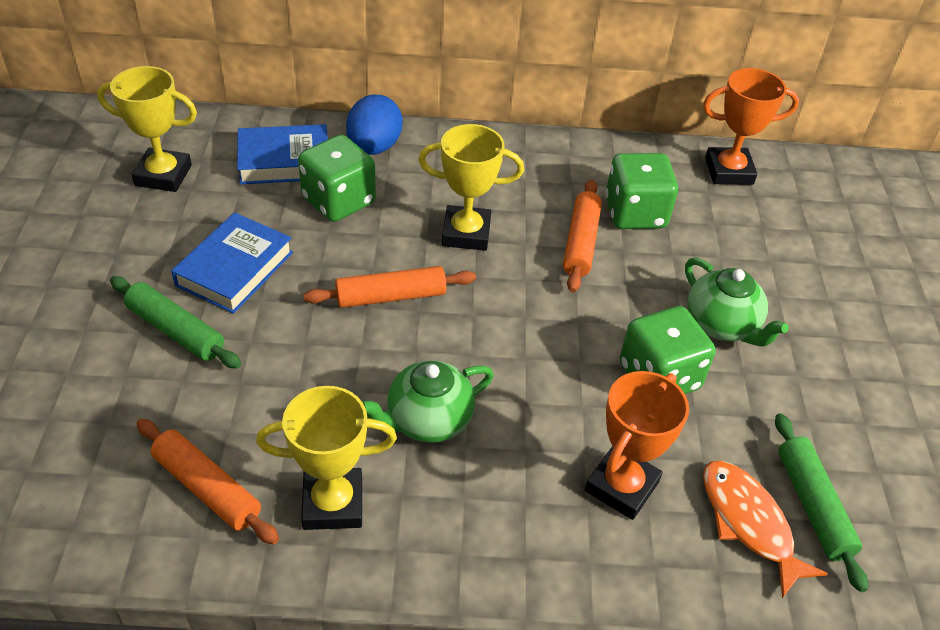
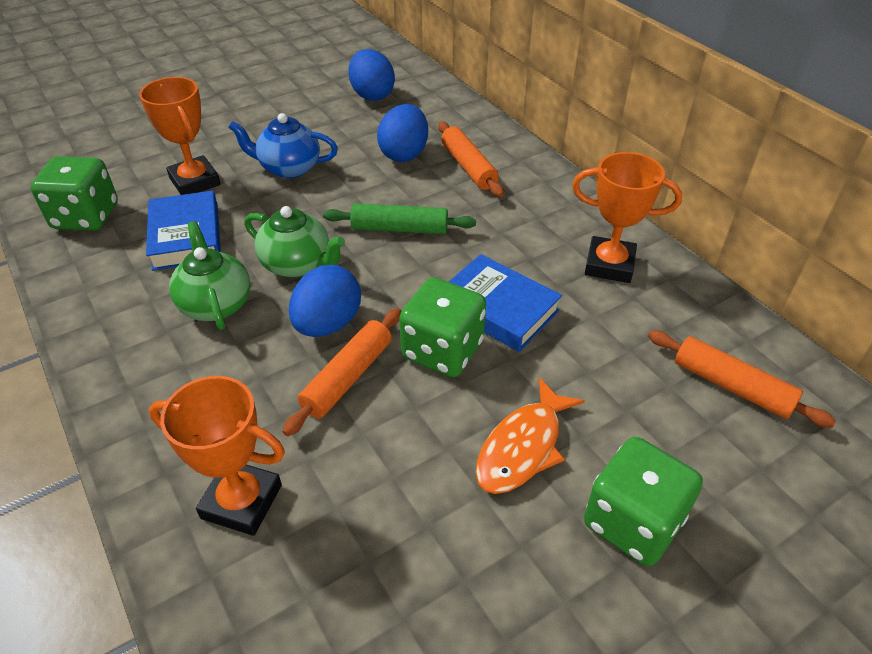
blue egg: [346,94,403,155] = 1 -> [289,265,361,337] [348,49,395,101] [377,104,428,162] = 3
blue teapot: none = 0 -> [228,113,338,178] = 1
green rolling pin: [110,276,241,368] [775,413,868,592] = 2 -> [323,203,476,234] = 1
orange trophy: [585,371,689,520] [703,68,799,185] = 2 -> [139,77,221,195] [149,376,285,536] [572,152,682,283] = 3
yellow trophy: [97,66,197,192] [256,386,397,530] [418,124,524,251] = 3 -> none = 0

